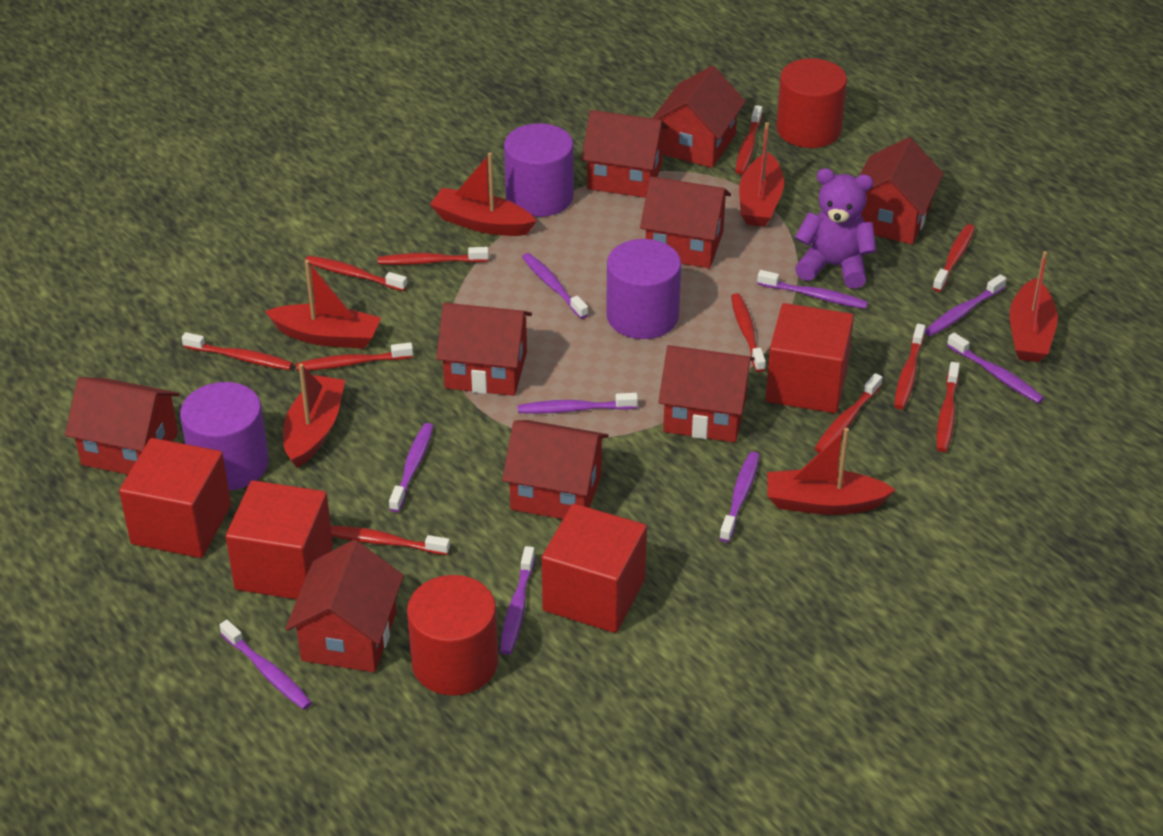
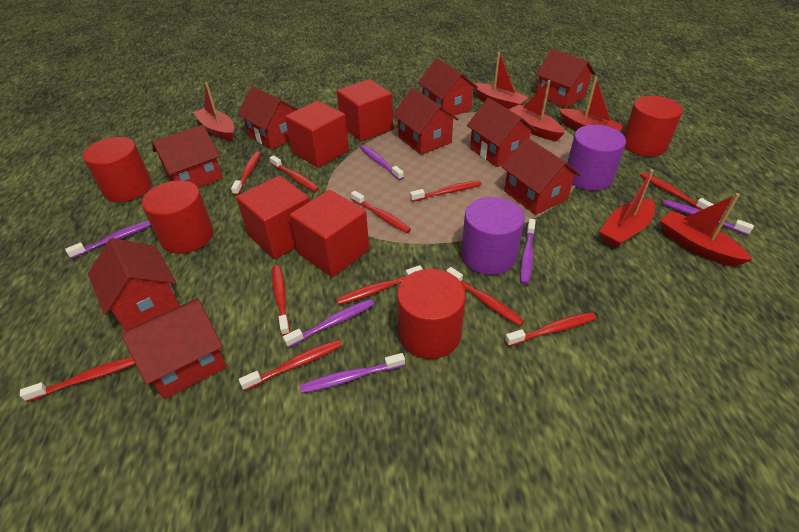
purple cylinder: [180,382,269,490] [504,123,574,217] [606,239,681,339] = 3 -> [461,197,524,275] [567,125,626,190] = 2
purple teddy bear: [795,168,877,289] = 1 -> none = 0
purple toothbrush: [219,620,312,710] [389,423,433,512] [500,546,535,655] [518,393,638,414] [522,253,588,319] [719,452,759,542] [757,270,868,309] [925,274,1007,336] [947,333,1044,404] = 9 -> [65,220,151,259] [283,299,374,348] [300,353,405,393] [360,145,404,180] [520,219,536,284] [663,200,754,235] = 6
red cylinder: [407,575,498,695] [776,58,847,148] = 2 -> [83,137,152,202] [142,180,214,254] [397,269,466,359] [624,96,683,157] = 4

